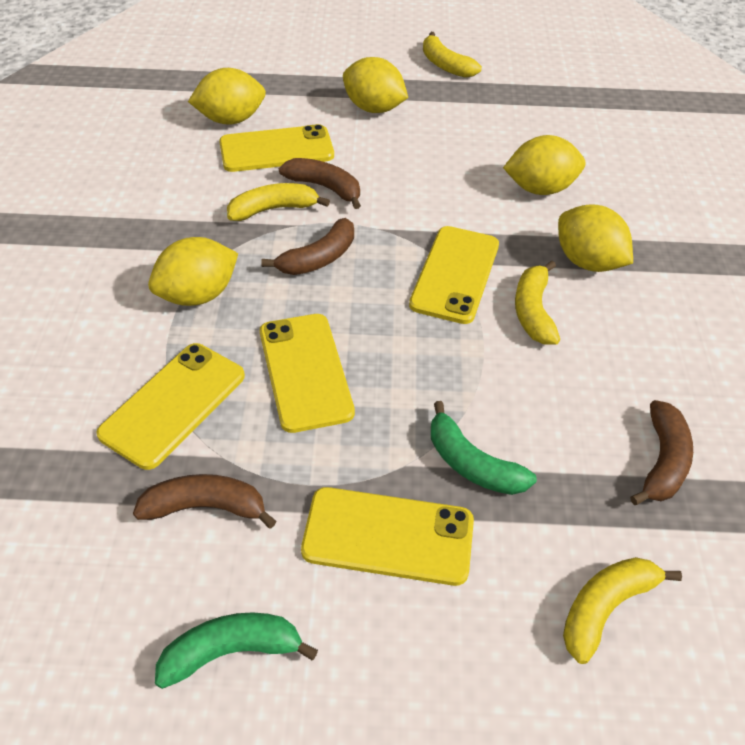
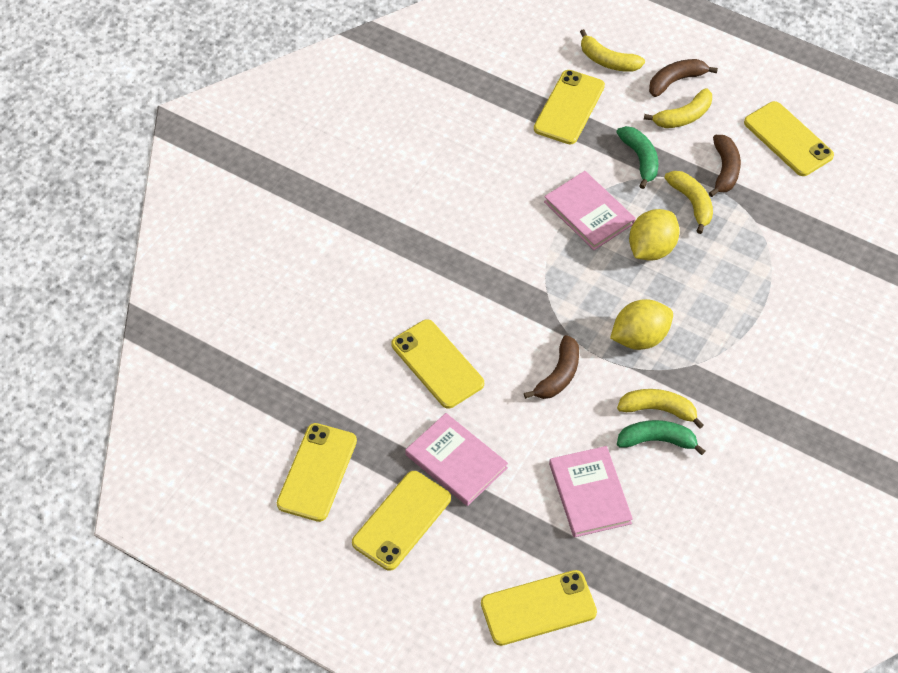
brown banana: [133,474,276,529] [261,218,354,275] [279,158,361,209] [630,400,693,505] = 4 -> [524,335,579,399] [649,59,718,97] [709,135,741,197] = 3
pink book: none = 0 -> [405,413,508,506] [544,171,635,250] [549,446,633,537] = 3
yellow lemon: [148,237,238,306] [188,68,266,125] [343,57,408,113] [503,135,586,195] [558,204,633,272] = 5 -> [610,299,673,350] [629,209,680,261] = 2
yellow phone: [96,343,245,470] [219,124,334,172] [260,314,355,433] [301,487,474,586] [409,226,499,324] = 5 -> [277,423,357,522] [352,471,451,571] [391,319,484,409] [481,570,597,646] [534,70,605,144] [744,101,834,176] = 6

